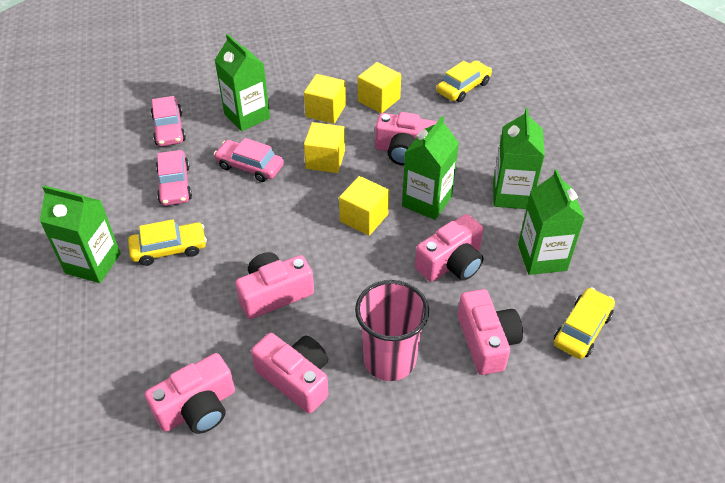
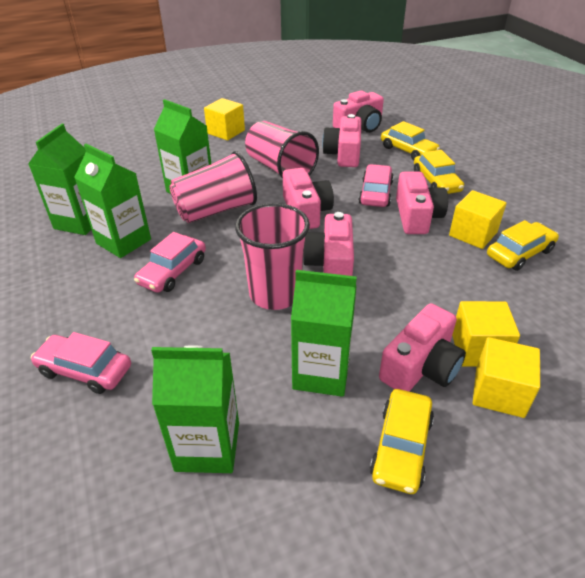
pink cup: [355,280,429,381] = 1 -> [169,151,257,223] [235,203,310,310] [245,121,319,179] = 3
yellow car: [128,219,207,266] [436,60,492,102] [554,288,615,359] = 3 -> [370,389,434,494] [381,121,440,160] [414,150,464,194] [487,220,559,271] = 4

